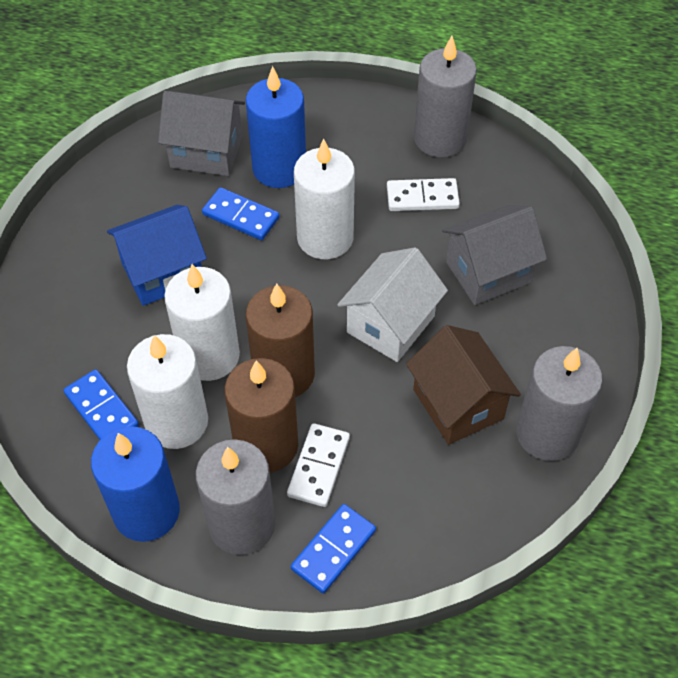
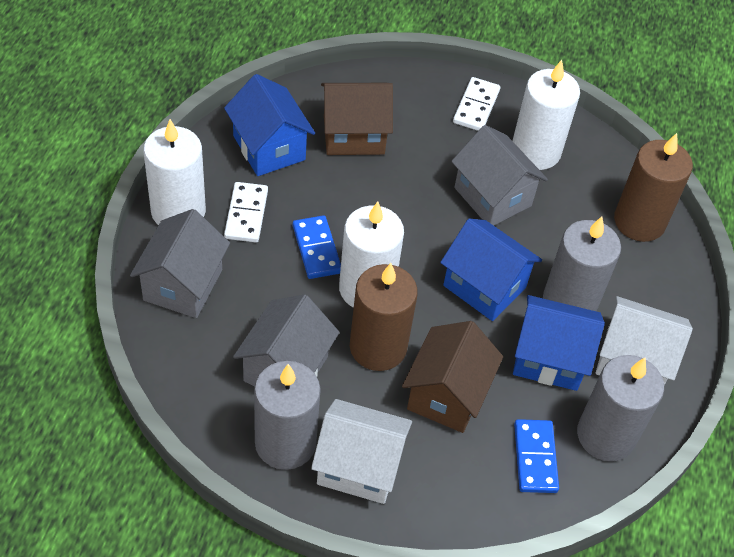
blue candle: [91,426,180,542] [246,66,306,188] = 2 -> none = 0
blue domino: [63,369,139,440] [202,187,280,240] [291,504,376,594] = 3 -> [293,215,341,279] [514,419,559,493] = 2
blue house: [107,205,207,306] = 1 -> [224,74,315,176] [440,219,542,321] [513,295,605,391] = 3
brown house: [406,325,521,445] = 1 -> [321,83,393,155] [402,321,503,433] = 2
grey house: [158,91,245,176] [442,205,547,305] = 2 -> [130,209,230,318] [233,295,340,387] [451,125,548,226] = 3
white house: [337,247,448,362] = 1 -> [311,399,412,504] [596,296,693,385] = 2

